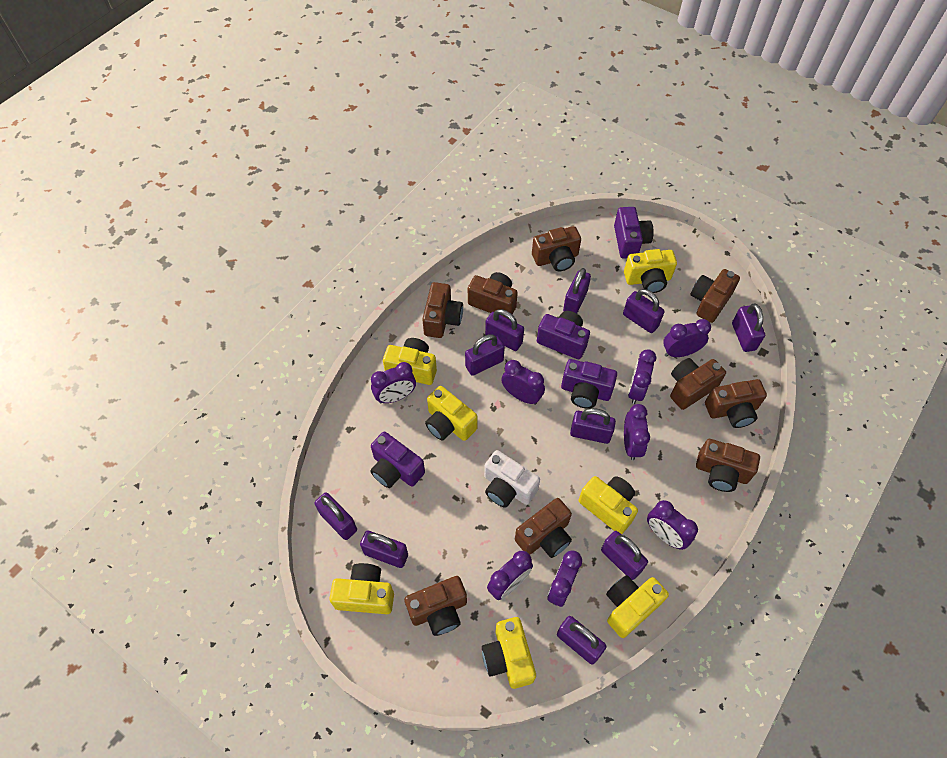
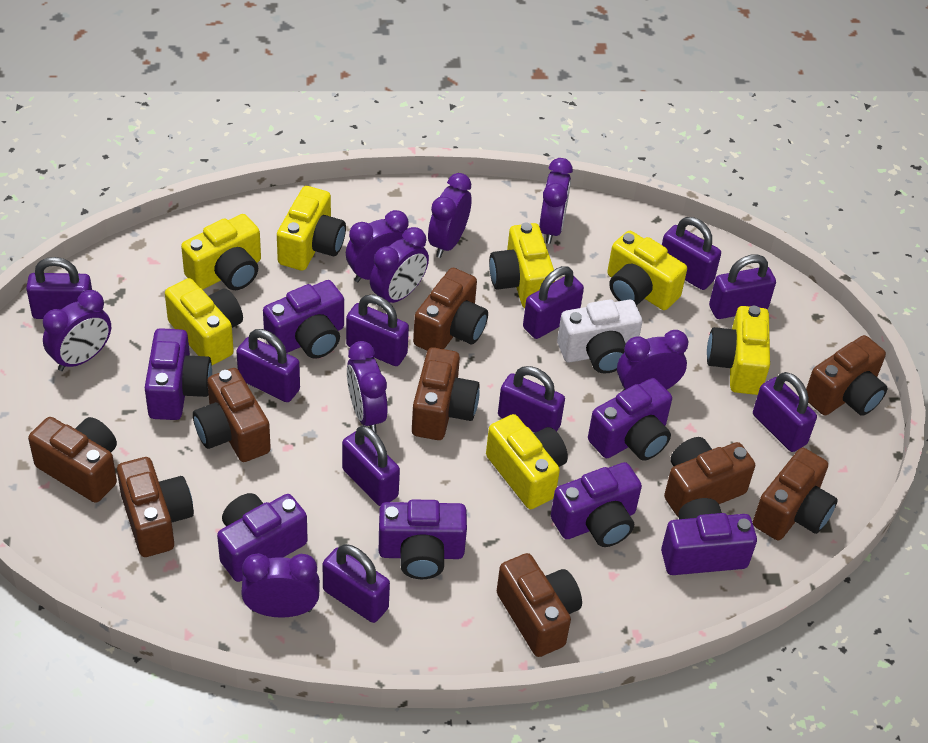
purple camera: [370,431,425,488] [537,311,590,359] [561,359,617,409] [614,207,654,259] = 4 -> [145,328,212,420] [217,493,308,582] [263,280,344,359] [379,499,467,579] [551,462,642,547] [588,378,672,461] [661,498,757,575] = 7

